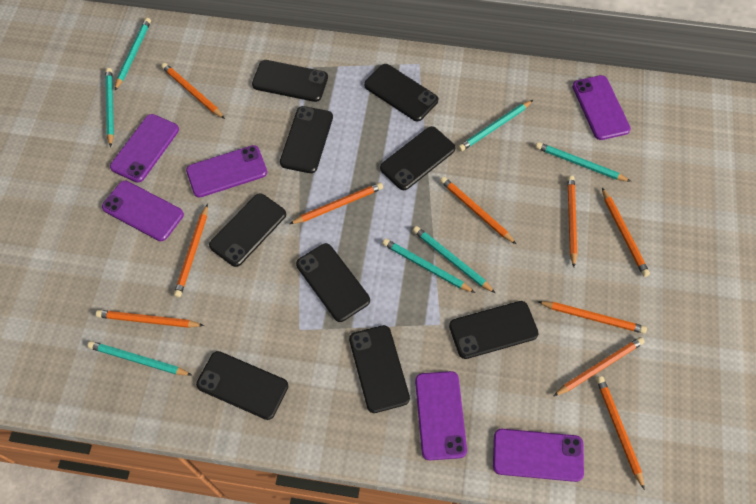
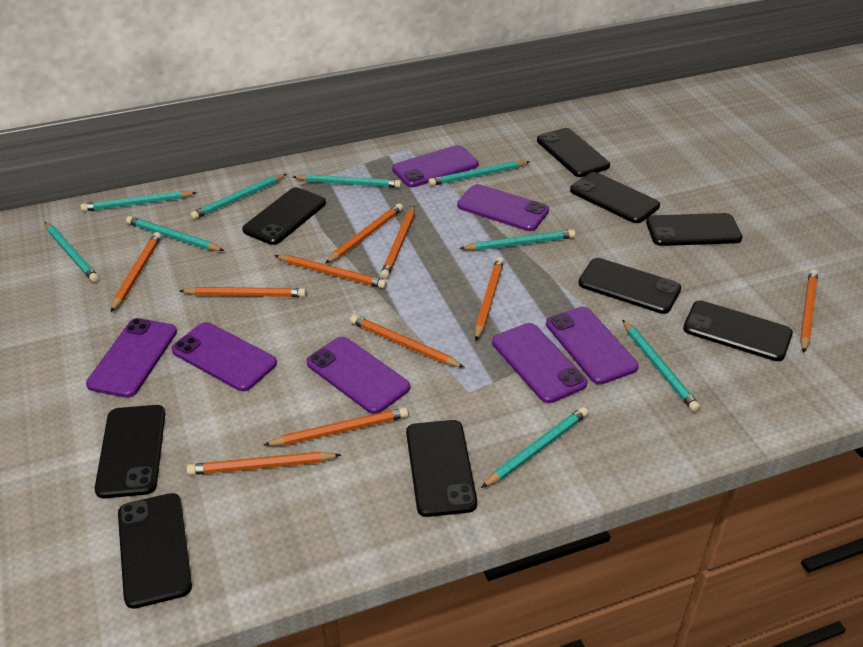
purple phone: [102,181,184,241] [110,114,179,183] [186,145,267,198] [415,371,467,460] [493,429,584,482] [572,75,631,140] = 6 -> [86,318,177,398] [171,322,277,391] [307,337,410,414] [392,145,478,187] [457,184,549,231] [492,323,587,403] [546,307,638,385] = 7
turquoise pencil: [87,341,192,376] [105,68,114,147] [115,18,151,90] [382,239,475,293] [413,226,495,293] [458,100,533,151] [536,142,631,182] = 7 -> [45,222,99,282] [81,191,197,212] [126,216,224,251] [190,174,287,220] [293,174,401,188] [428,161,530,186] [459,230,575,251] [481,407,588,488] [622,319,700,412] = 9

